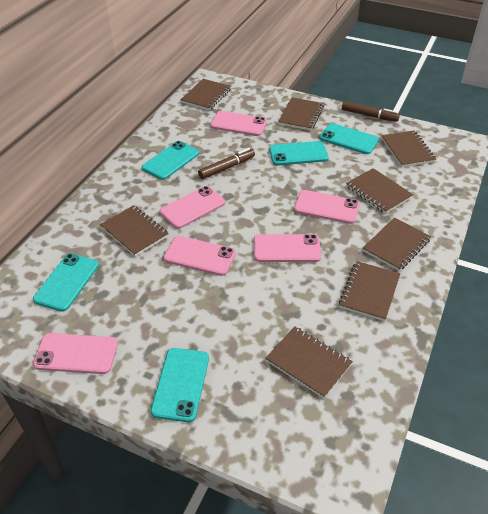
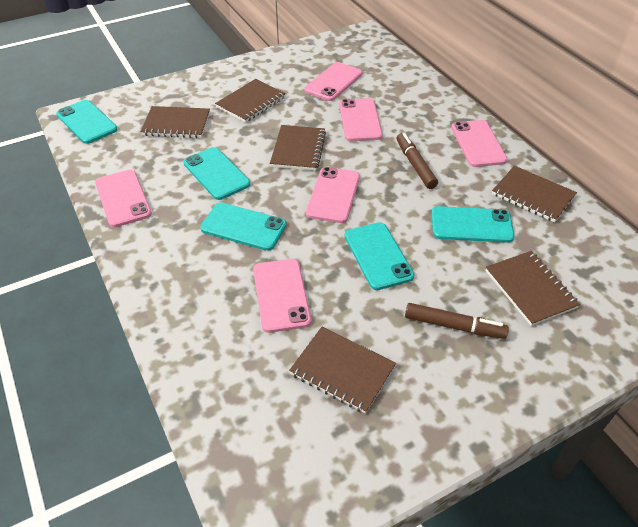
brown notebook: [100,205,169,257] [181,79,231,110] [265,326,353,399] [278,97,324,131] [339,261,400,321] [346,168,413,214] [363,218,431,271] [382,130,436,167] = 8 -> [141,106,210,138] [215,79,286,122] [270,125,326,171] [289,327,396,414] [485,251,580,326] [492,166,577,223] = 6

